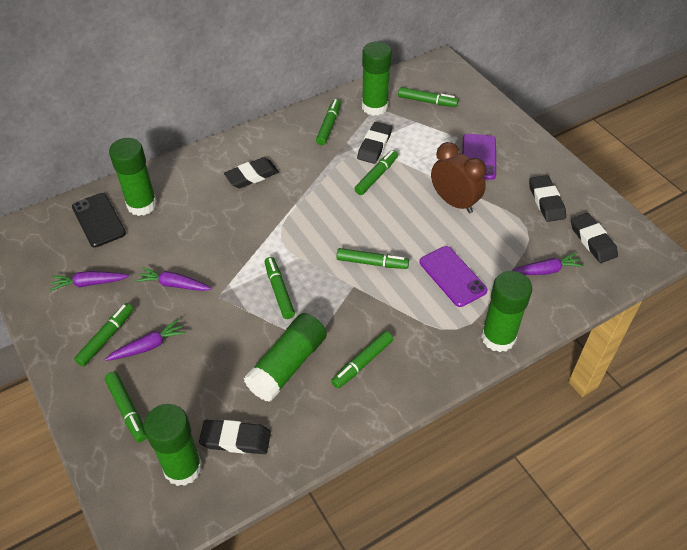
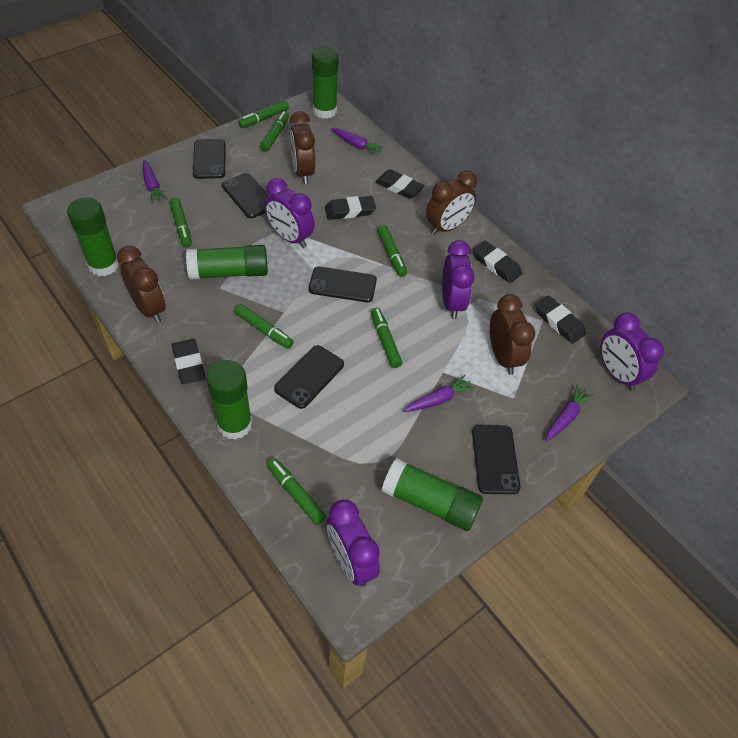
black phone: [72,193,126,247] = 1 -> [193,139,226,179] [222,173,269,218] [274,345,344,409] [309,266,377,302] [472,425,520,494] = 5
brown clock: [431,142,486,213] = 1 -> [117,246,166,323] [290,111,315,184] [426,171,477,235] [490,294,535,375] = 4
green marker: [74,303,134,367] [105,372,147,442] [265,257,295,319] [316,99,341,145] [331,331,393,389] [336,248,409,269] [354,150,398,195] [398,87,458,107] = 8 -> [170,198,192,248] [235,304,294,349] [238,100,289,128] [260,111,289,152] [267,458,326,525] [371,308,402,368] [377,225,407,277] = 7
purple clock: none = 0 -> [265,178,315,248] [327,500,380,587] [442,240,475,319] [601,313,664,391] = 4
purple phone: [419,246,487,307] [462,134,496,180] = 2 -> none = 0

